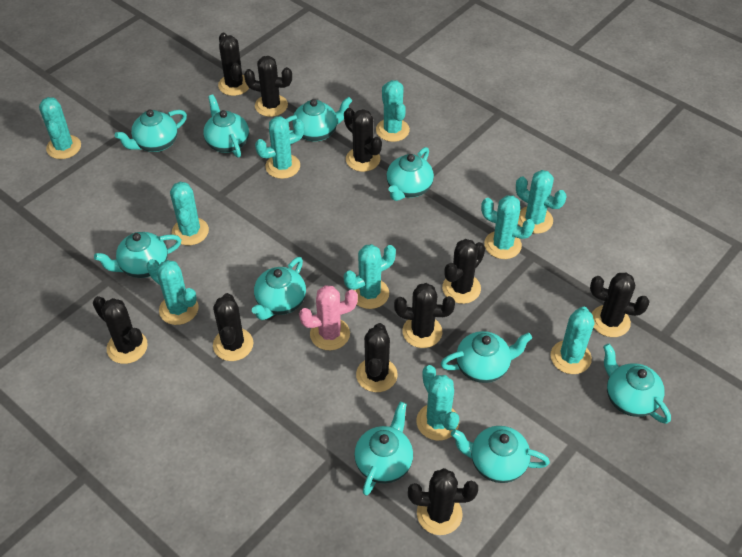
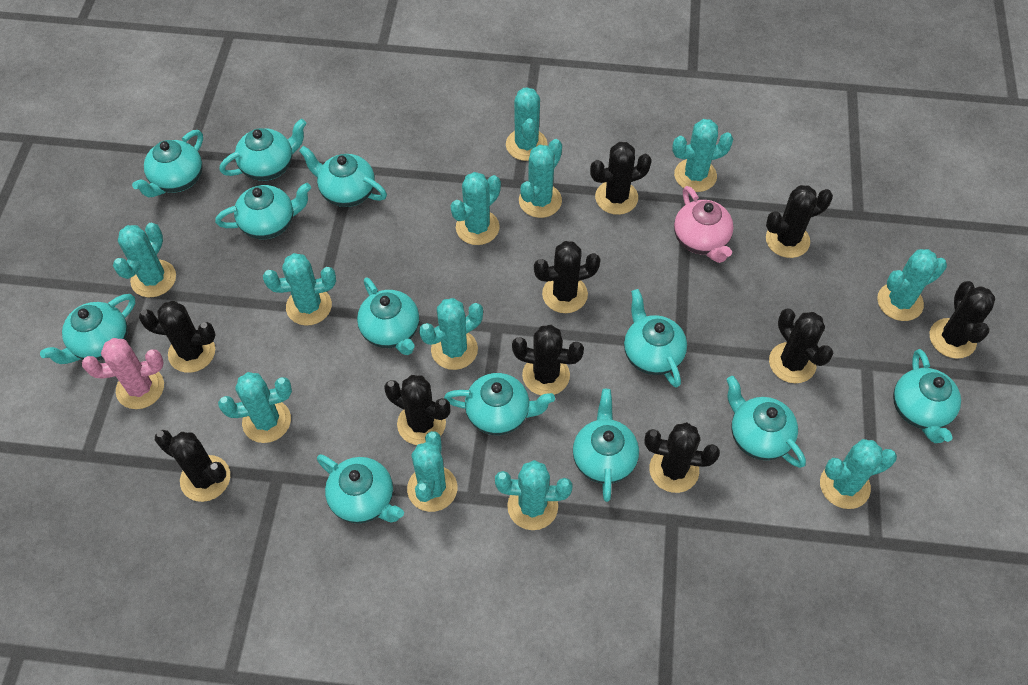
pink teapot: none = 0 -> [674,186,734,263] = 1
turquoise cactus: [39,97,81,159] [147,259,199,325] [170,182,209,245] [255,116,304,179] [344,244,396,309] [376,80,410,142] [416,365,459,441] [481,195,535,259] [516,170,566,234] [550,307,594,374] = 10 -> [113,223,176,297] [218,372,292,443] [263,253,336,325] [407,431,457,512] [419,298,483,370] [450,172,501,245] [495,460,572,530] [506,87,547,161] [519,139,562,218] [672,119,733,192] [820,439,897,509] [877,249,947,321] = 12
turquoise teapot: [94,232,181,278] [115,109,187,152] [203,95,249,157] [252,257,306,320] [286,97,352,142] [354,402,413,496] [386,147,434,201] [440,331,532,383] [451,426,550,483] [603,344,671,424] = 10 -> [40,294,135,364] [132,130,203,197] [215,183,311,239] [219,119,306,181] [299,146,387,207] [317,454,404,524] [357,277,419,355] [444,373,555,435] [573,389,639,502] [624,289,687,388] [726,376,806,468] [893,349,961,443] = 12

